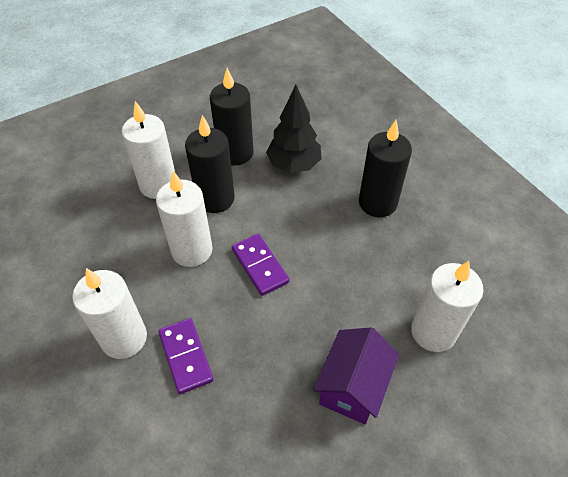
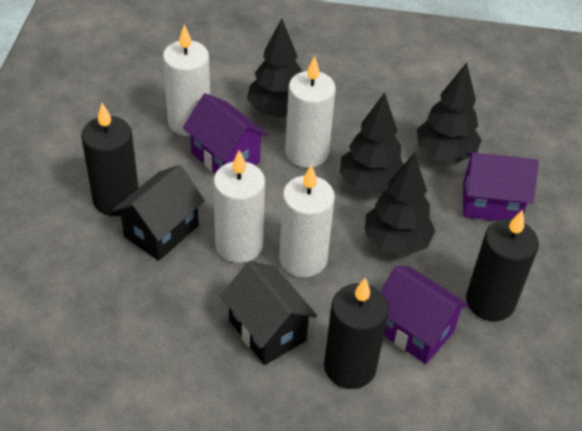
black house: none = 0 -> [113,165,205,261] [220,261,317,365] = 2
black tree: [266,85,322,173] = 1 -> [247,19,303,118] [340,92,404,194] [365,152,435,256] [417,63,482,163] = 4
purple domino: [158,318,213,394] [232,234,289,296] = 2 -> none = 0
purple house: [313,327,399,424] = 1 -> [183,93,268,174] [381,266,469,364] [463,152,539,221] = 3

